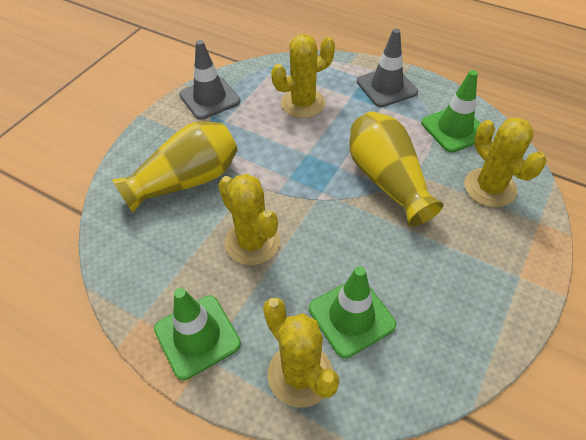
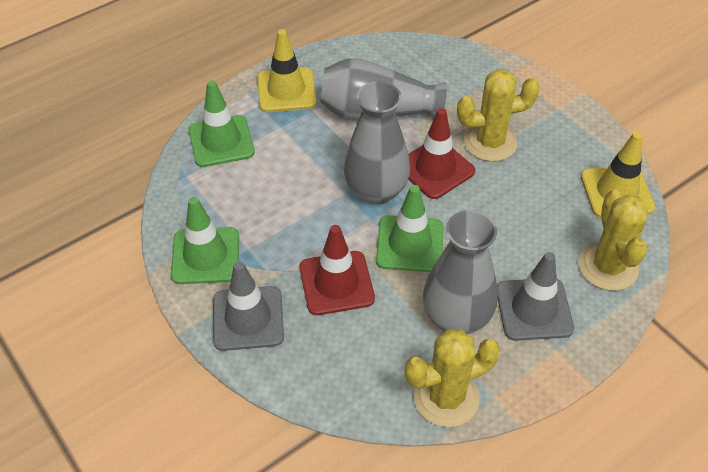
grey vase: none = 0 -> [321,58,447,120] [344,81,410,205] [423,210,498,334] = 3
red traffic cone: none = 0 -> [300,225,375,315] [408,108,475,199] = 2
yellow cactus: [218,174,280,265] [263,298,339,407] [271,34,335,118] [464,117,547,208] = 4 -> [404,329,500,427] [457,69,540,162] [578,190,648,291] = 3
yellow traffic cone: none = 0 -> [257,29,317,112] [581,132,655,218] = 2
yellow vase: [112,121,237,212] [349,112,444,227] = 2 -> none = 0

